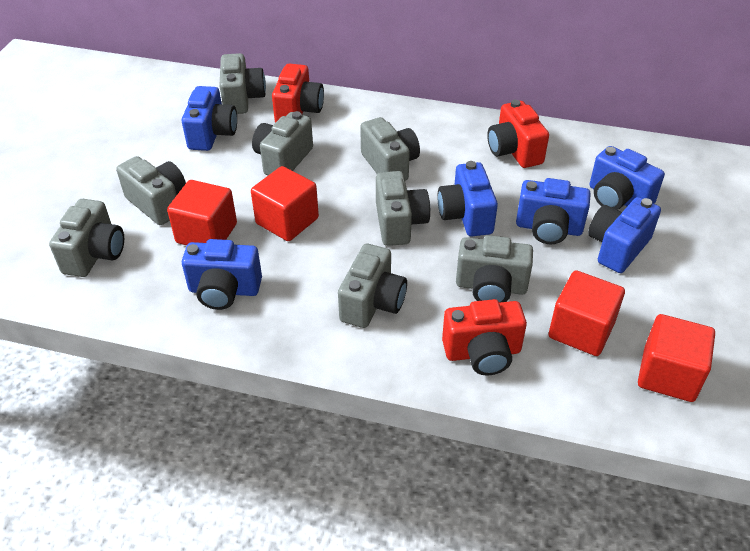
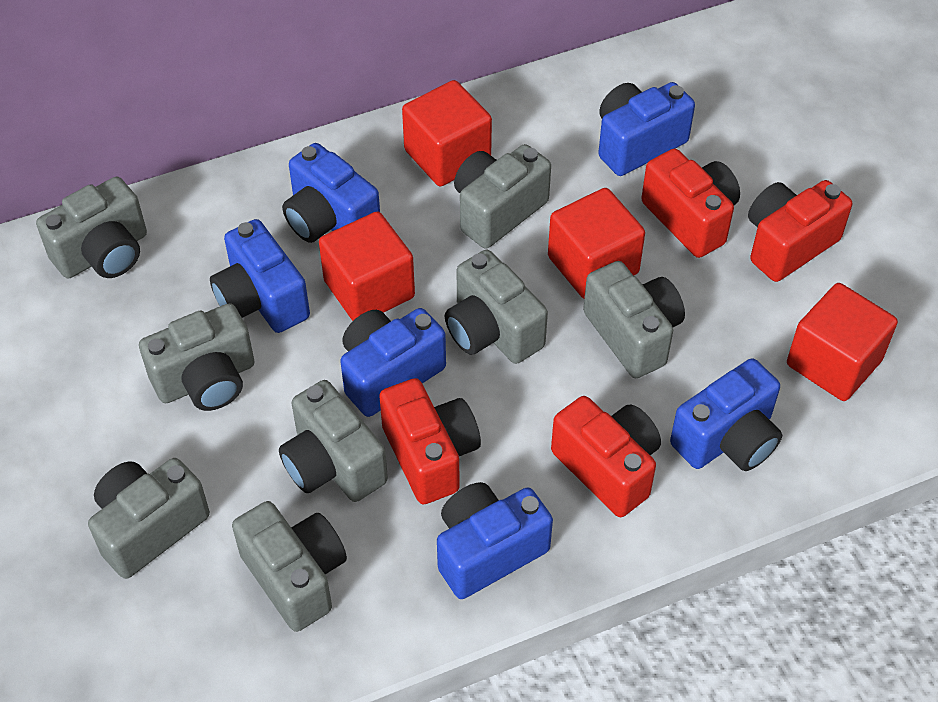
red camera: [272,64,324,123] [442,299,527,375] [487,100,549,168] = 3 -> [379,378,481,504] [551,396,661,517] [641,149,740,258] [748,180,852,282] = 4

